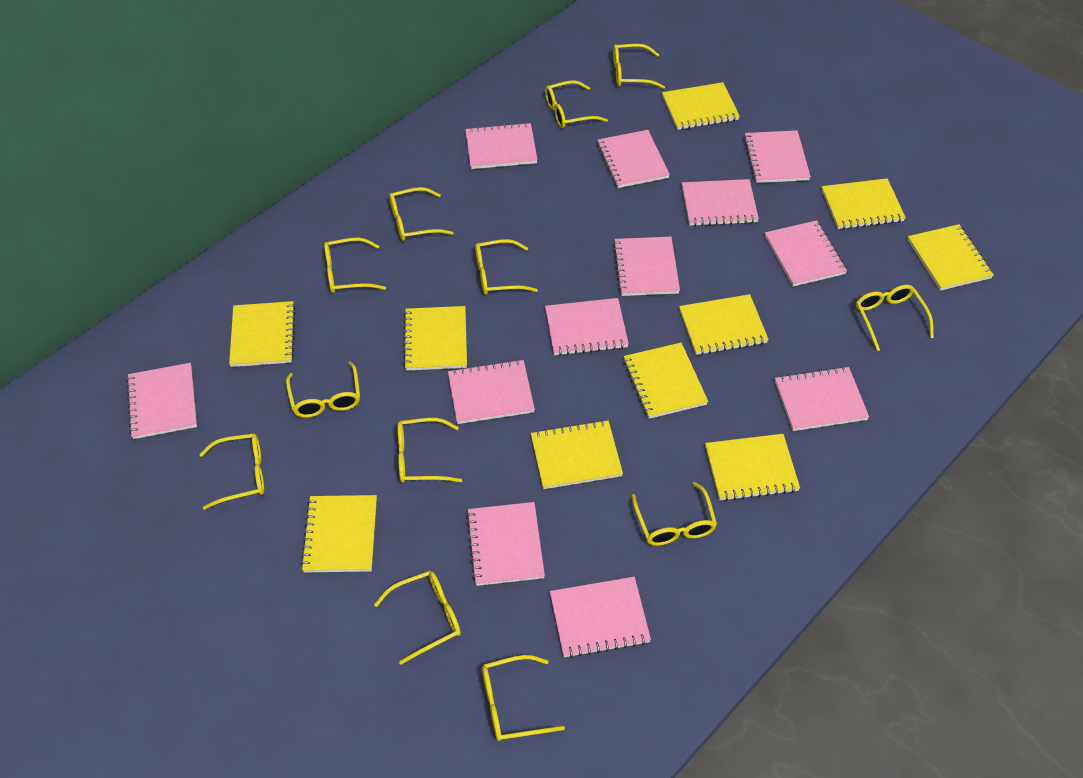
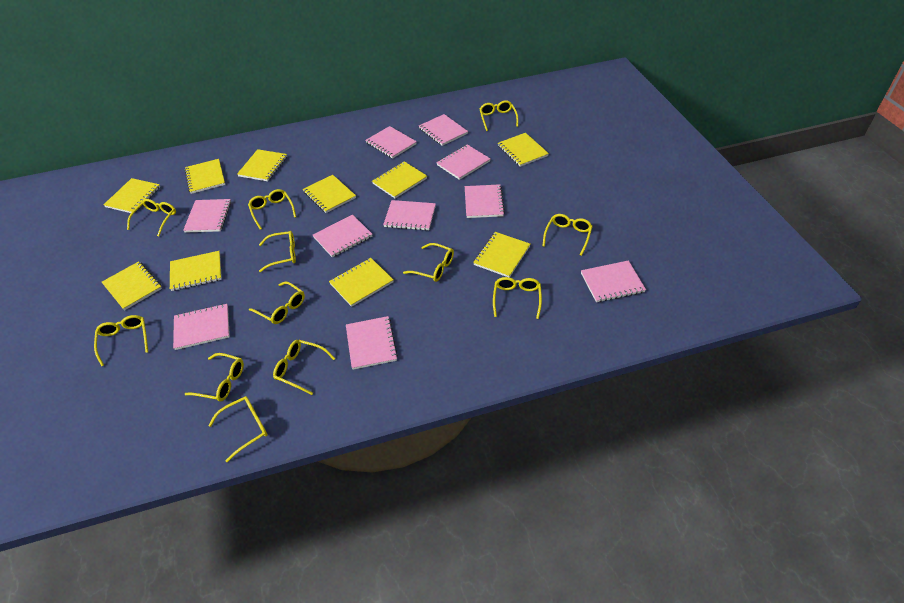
pink notebook: [126,363,197,439] [448,359,535,424] [465,123,538,169] [466,502,545,586] [545,298,629,356] [550,577,651,658] [597,130,670,188] [613,237,680,296] [682,179,759,226] [744,130,811,183] [765,220,847,287] [775,366,869,431] = 12 -> [173,304,230,350] [183,199,231,233] [313,215,372,257] [346,316,398,370] [365,126,417,159] [383,200,436,231] [419,114,468,146] [436,144,490,180] [465,184,505,218] [581,260,646,302] = 10

